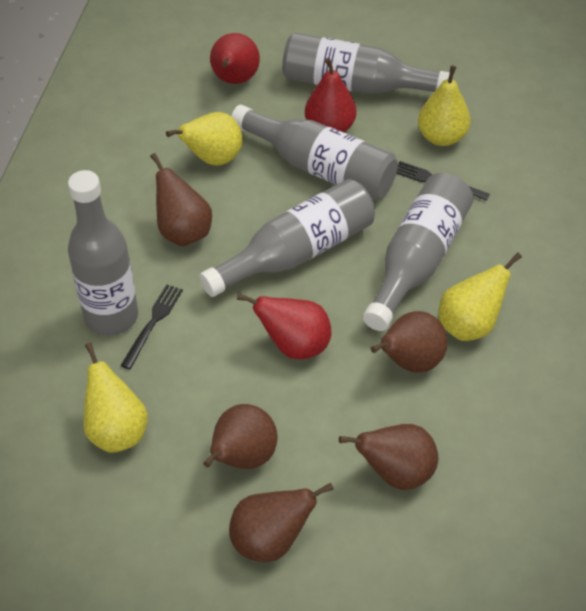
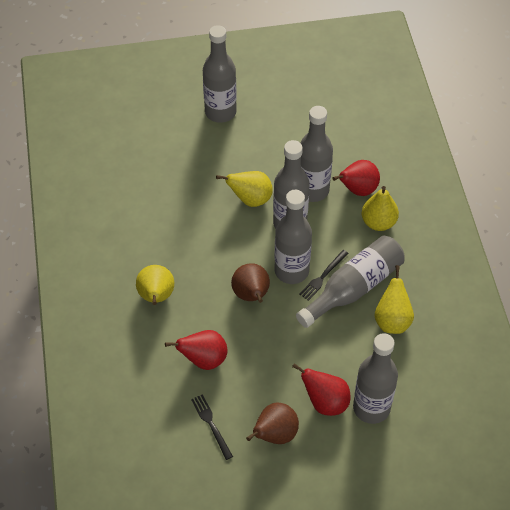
brown pear: [150,153,212,246] [203,404,278,469] [229,482,334,562] [339,424,438,490] [371,311,447,373] = 5 -> [231,263,270,303] [246,402,299,444] = 2
grey bottle: [68,170,138,335] [199,179,375,297] [231,105,398,201] [282,33,450,94] [363,173,474,331] = 5 -> [203,25,237,123] [273,140,310,229] [275,190,312,284] [296,236,405,328] [300,106,333,202] [353,333,398,424] = 6

